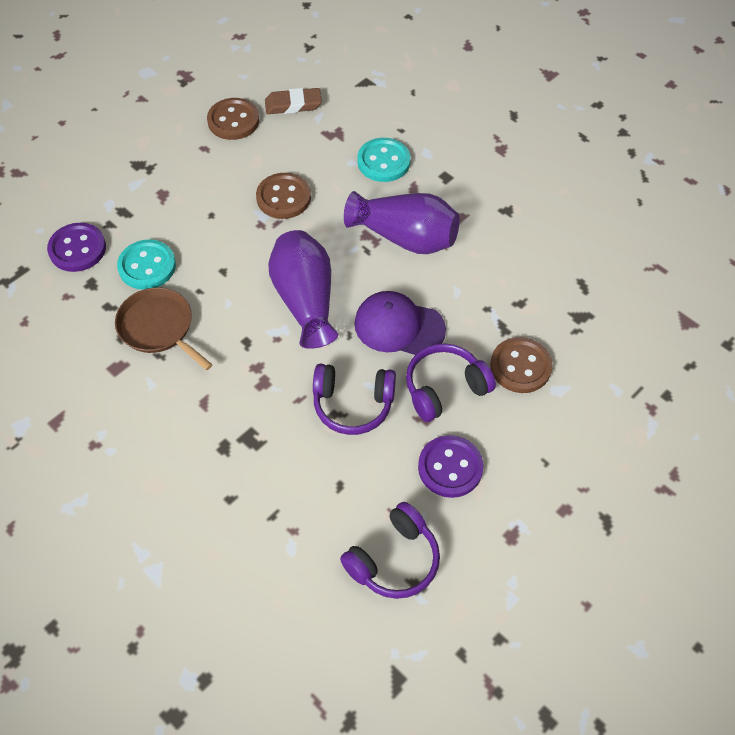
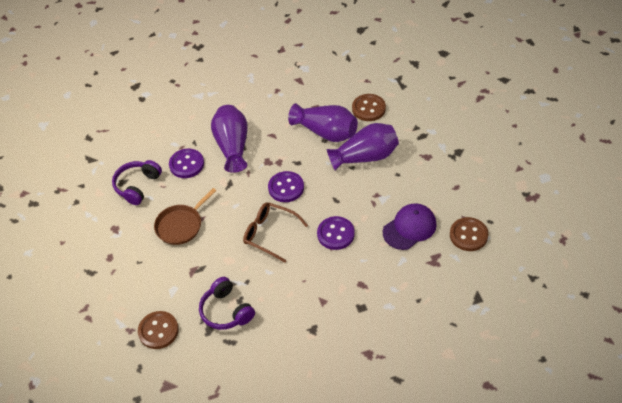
brown eraser: [265,88,322,114] = 1 -> none = 0
brown glasses: none = 0 -> [243,202,308,263] = 1
purple button: [47,223,106,272] [418,435,484,498] = 2 -> [169,149,204,178] [268,171,304,202] [317,216,355,250] = 3
purple headphones: [313,364,396,435] [340,502,440,599] [406,343,496,422] = 3 -> [112,160,162,205] [199,277,255,330] = 2
purple vase: [268,230,338,349] [344,191,460,254] = 2 -> [211,105,247,173] [288,103,358,142] [327,123,399,170] = 3
turquoise button: [117,239,176,290] [357,138,411,182] = 2 -> none = 0

